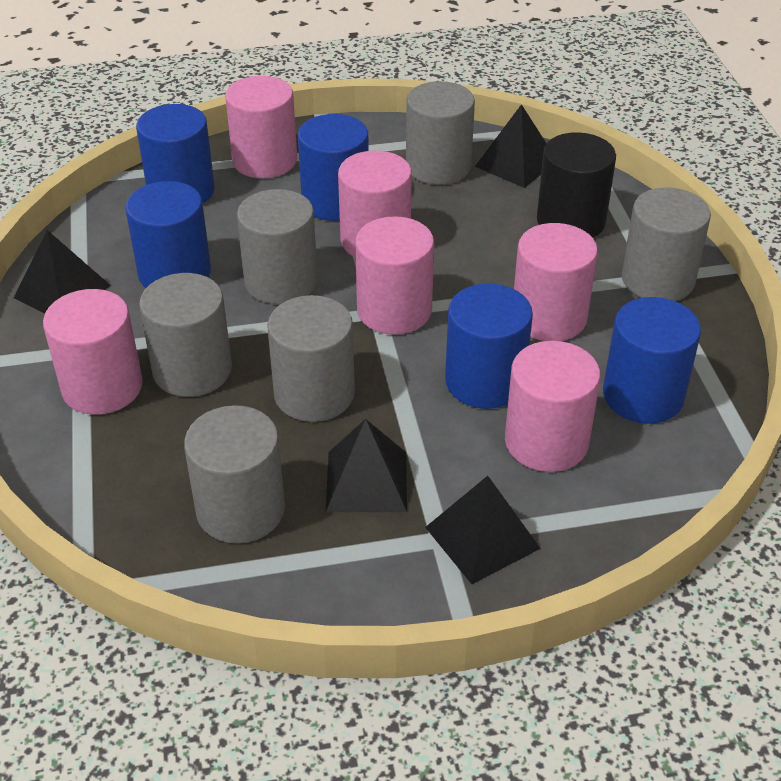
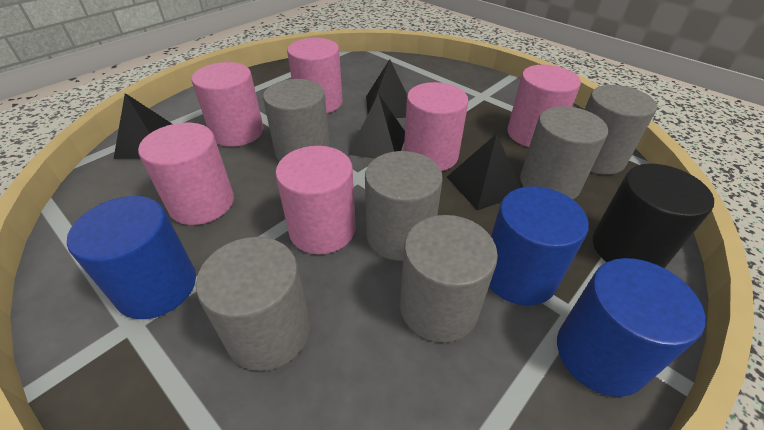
blue cylinder: [125,181,211,288] [136,104,215,203] [298,114,369,221] [445,284,533,409] [603,297,701,424] = 5 -> [67,196,196,319] [489,186,589,306] [557,258,705,397] = 3

